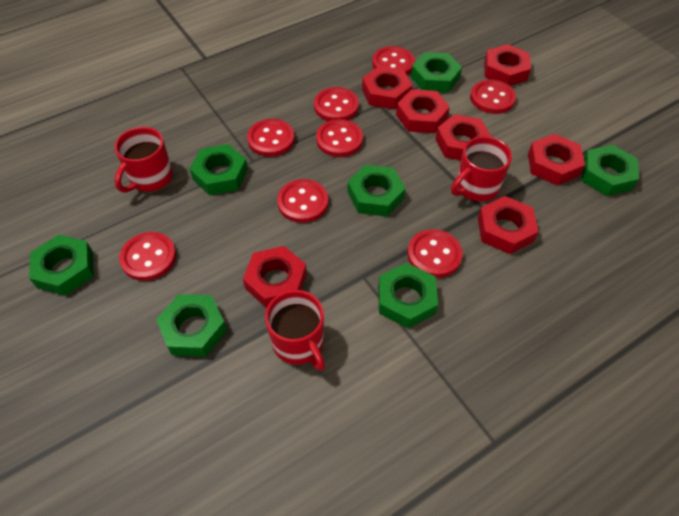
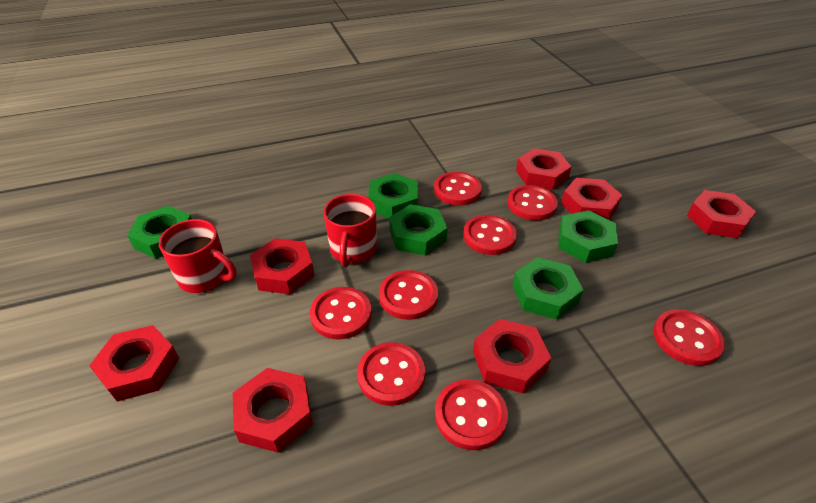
green nut: [29,235,94,296] [156,294,227,356] [189,144,248,195] [348,165,406,217] [378,263,438,328] [411,52,462,93] [582,145,639,196] = 7 -> [127,206,192,259] [368,173,418,218] [389,204,448,256] [513,257,583,320] [558,210,618,263] = 5
red mug: [114,127,173,193] [265,290,325,371] [451,136,512,202] = 3 -> [159,219,237,293] [323,194,377,267] = 2

